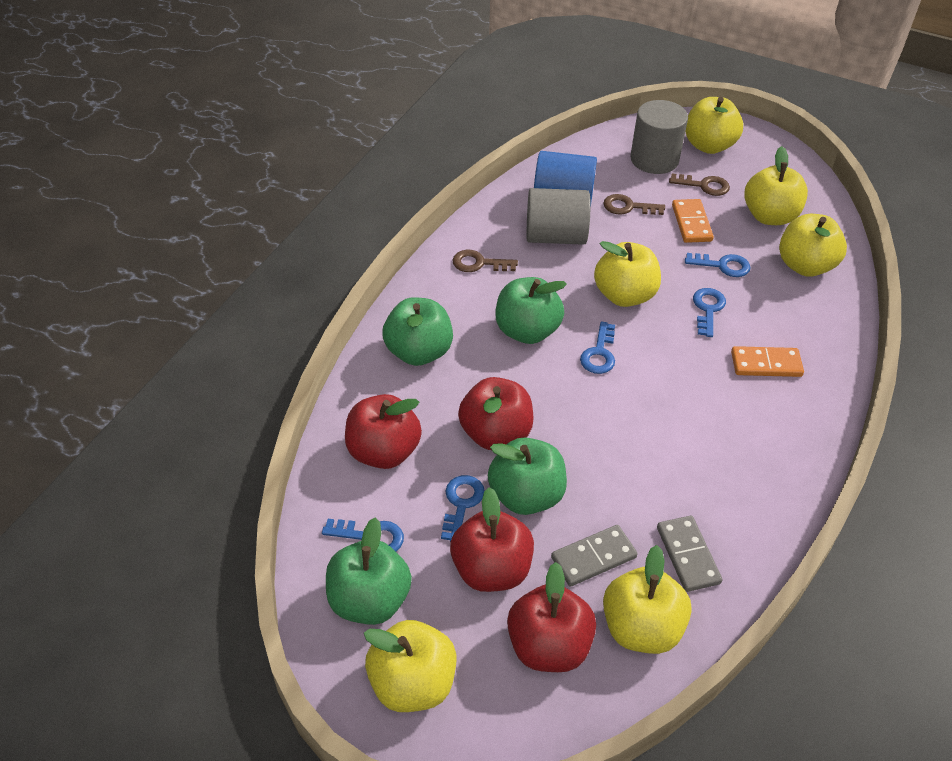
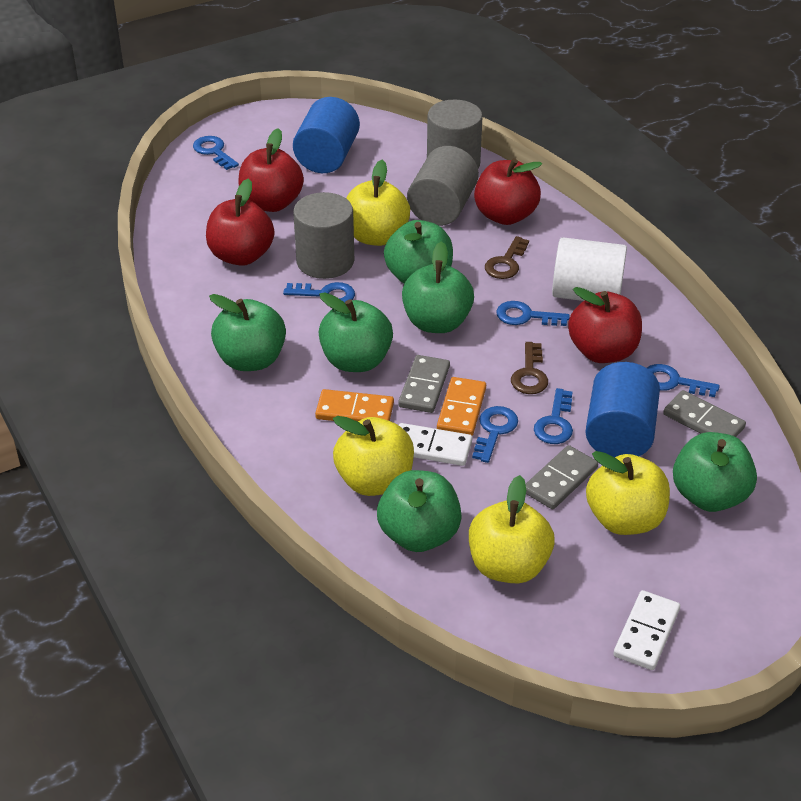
blue cylinder: [534,151,597,208] = 1 -> [293,97,360,173] [585,362,660,457] = 2
blue key: [322,519,404,551] [441,475,485,542] [580,321,615,374] [685,253,751,277] [693,288,726,337] = 5 -> [193,136,239,170] [283,282,355,303] [472,406,518,463] [496,301,570,326] [534,388,573,444] [647,364,720,397] = 6
brown key: [453,250,518,272] [603,194,665,215] [669,174,730,196] = 3 -> [485,236,529,279] [511,342,548,394] = 2
green apple: [326,517,412,625] [382,297,453,366] [488,438,567,515] [496,277,567,344] = 4 -> [209,294,286,371] [319,292,393,372] [377,470,462,552] [384,220,453,284] [402,241,474,333] [673,432,757,512] = 6
grey cylinder: [527,188,591,245] [630,100,688,174] = 2 -> [293,192,354,279] [407,146,479,226] [427,100,483,169] = 3
grey domino: [551,525,638,587] [657,516,722,592] = 2 -> [398,355,450,413] [526,445,598,509] [663,390,746,437] = 3
white cylinder: none = 0 -> [552,237,627,301] = 1
white domino: none = 0 -> [399,423,472,466] [613,590,680,670] = 2
yellow apple: [364,620,457,712] [594,241,661,307] [603,545,692,654] [685,97,743,154] [744,146,808,225] [779,214,847,276] = 6 -> [333,416,414,496] [346,160,410,246] [469,475,554,583] [586,451,670,535] = 4

